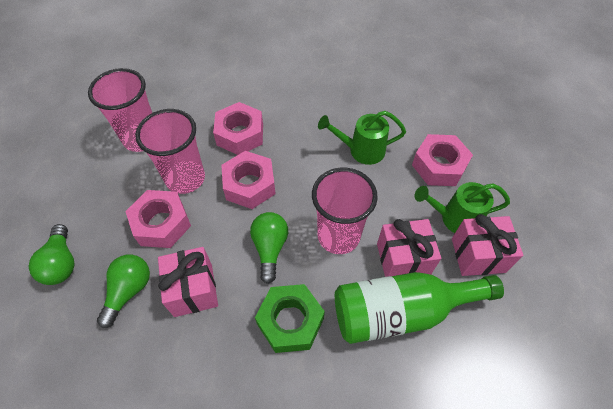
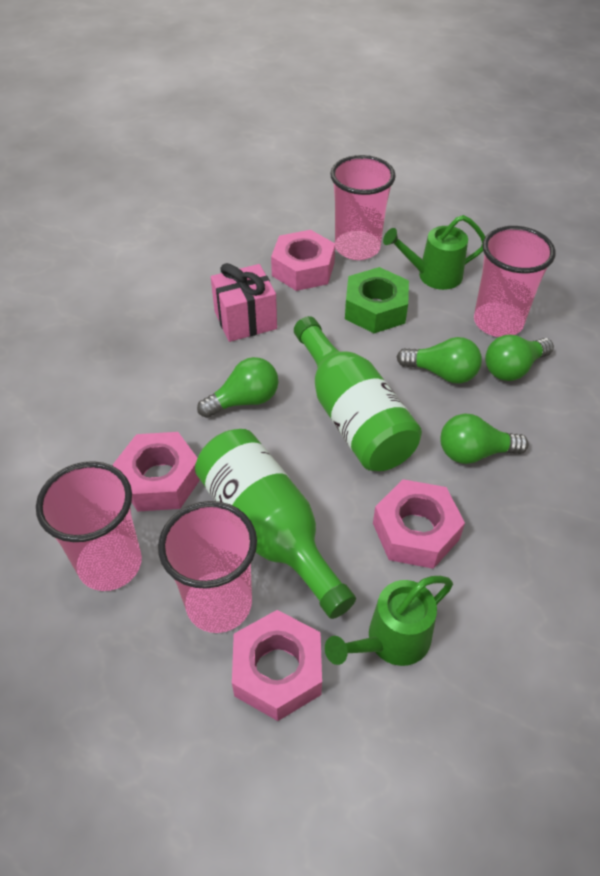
green bottle: [335,272,504,344] = 1 -> [195,429,356,619] [294,316,422,471] = 2
green light bulb: [28,224,75,285] [97,255,150,328] [250,212,288,284] = 3 -> [197,357,278,418] [397,337,482,383] [440,414,529,464] [485,335,554,381] = 4
pink cup: [88,68,152,152] [135,109,205,194] [312,168,378,254] = 3 -> [36,461,142,591] [158,501,257,633] [330,155,396,260] [474,226,556,337] = 4
pink gift: [158,247,218,317] [377,219,441,277] [452,214,523,276] = 3 -> [211,263,277,342] = 1

